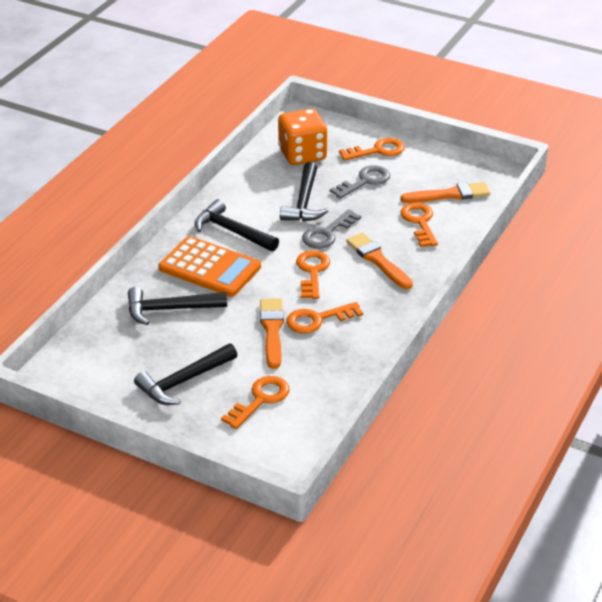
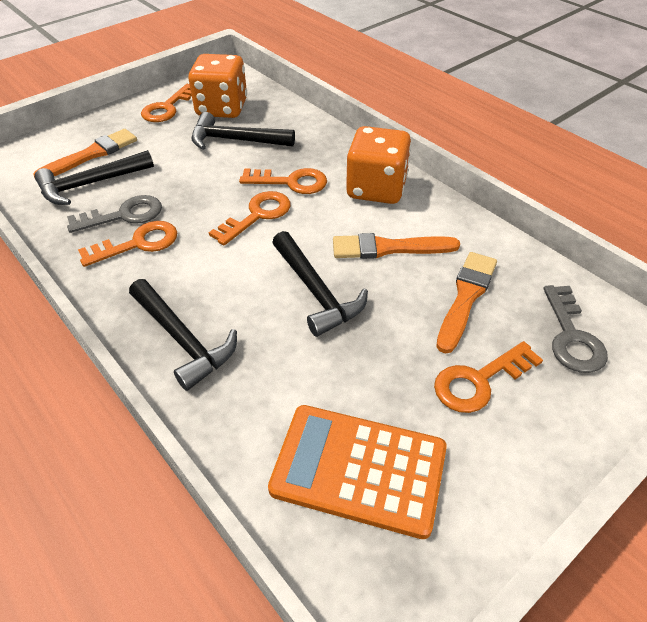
orange dice: [278,108,327,165] = 1 -> [188,54,247,118] [346,126,411,204] = 2

